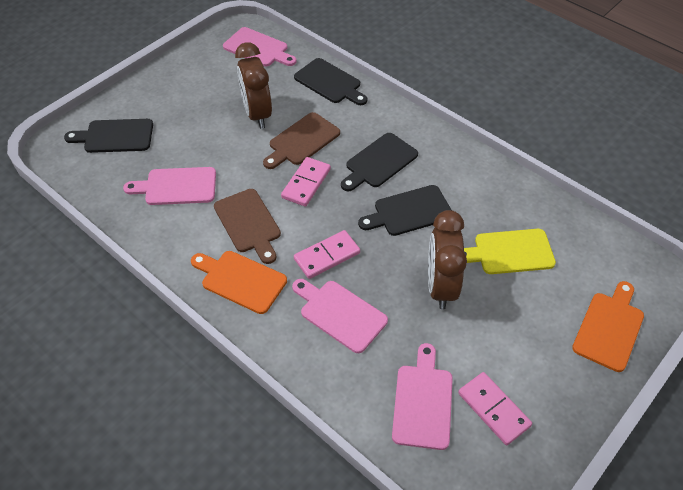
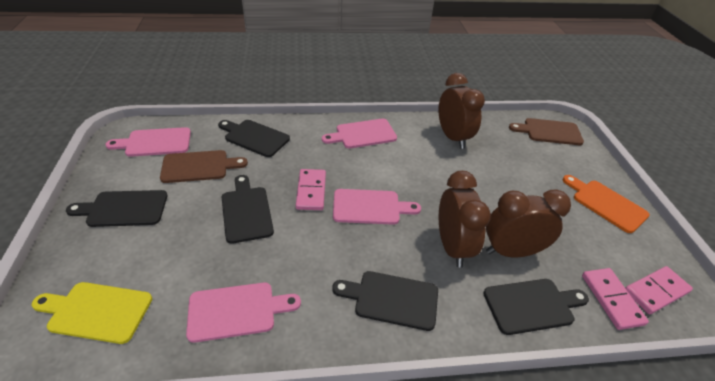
black cutting board: [64,119,153,153] [294,58,368,105] [341,133,418,191] [358,185,451,236] = 4 -> [66,190,168,227] [218,120,290,157] [222,175,274,244] [332,271,438,331] [483,279,589,335] = 5
brown clock: [235,42,272,129] [428,210,467,310] = 2 -> [438,73,485,149] [439,171,491,268] [486,189,571,257] = 3
orange cutting board: [191,251,287,314] [572,281,644,372] = 2 -> [563,175,649,233] = 1

